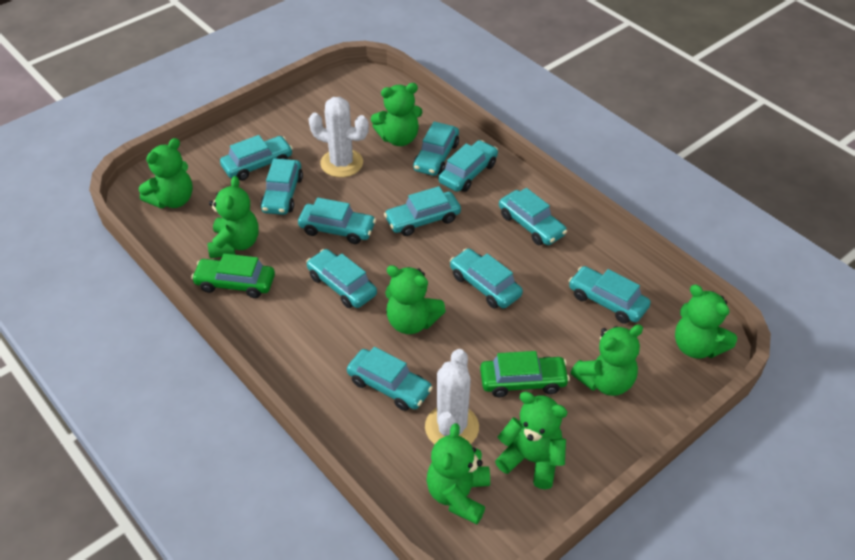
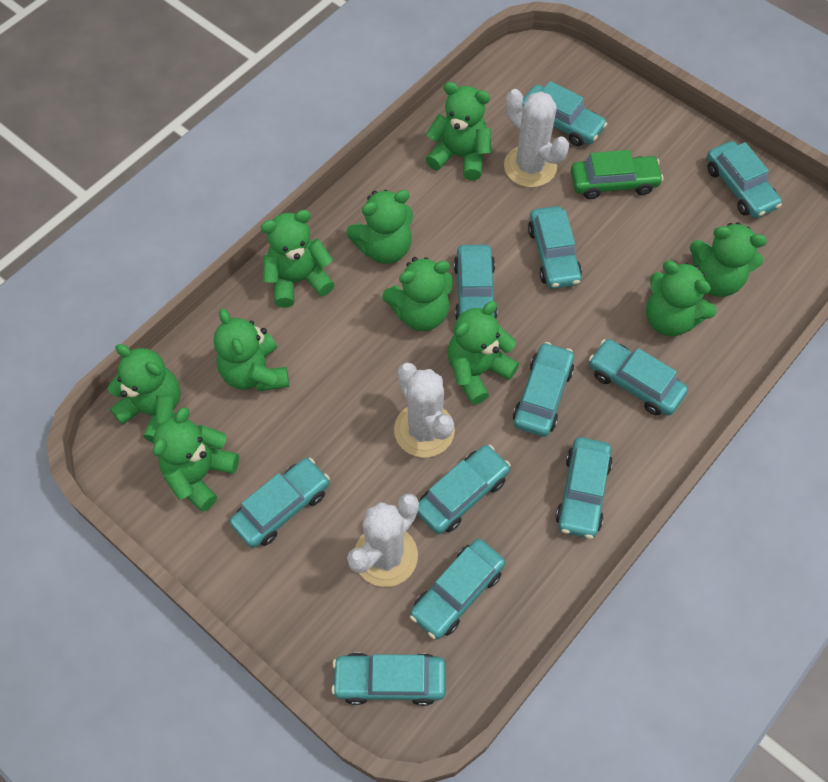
green car: [191,253,275,298] [480,351,570,397] = 2 -> [571,150,664,199] = 1
green teddy bear: [139,138,193,208] [208,176,259,258] [371,83,423,146] [385,265,446,334] [427,423,490,524] [495,391,567,489] [570,324,643,396] [675,284,737,359] = 8 -> [108,344,181,443] [153,407,239,512] [214,309,289,392] [261,210,335,308] [346,190,413,264] [382,257,453,331] [426,82,491,181] [447,301,519,405] [646,261,716,336] [690,222,767,297] = 10
white cactus: [309,97,369,177] [425,349,479,444] = 2 -> [347,494,419,587] [394,363,455,458] [504,89,569,188] = 3

